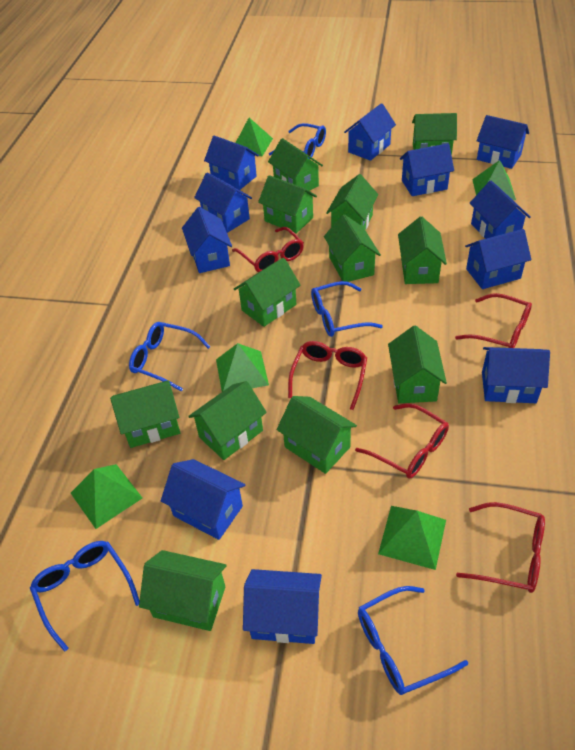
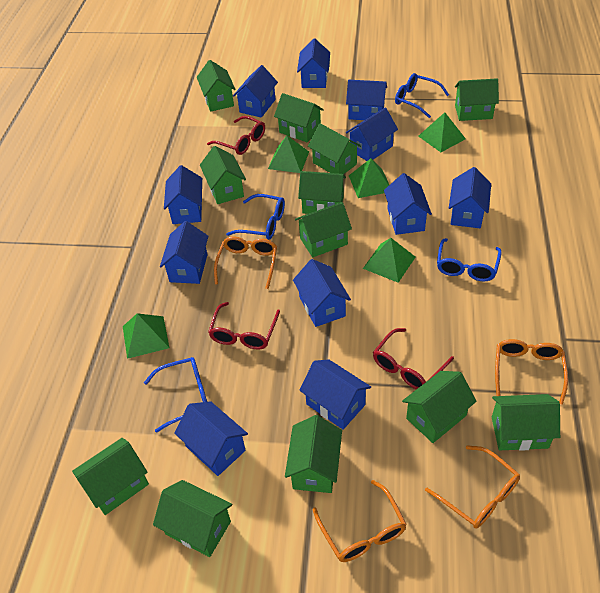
blue glasses: [30,541,140,652] [129,322,211,392] [269,123,326,159] [311,281,383,337] [358,586,468,695] = 5 -> [144,357,207,433] [226,194,285,240] [395,73,449,118] [437,238,502,281] = 4
orange glasses: none = 0 -> [214,236,277,289] [313,480,407,562] [425,445,520,529] [495,339,568,405] = 4
red glasses: [232,227,304,273] [288,341,367,410] [355,403,449,479] [455,293,532,348] [456,502,545,593] = 5 -> [207,116,265,155] [208,302,280,350] [373,328,454,389] = 3

